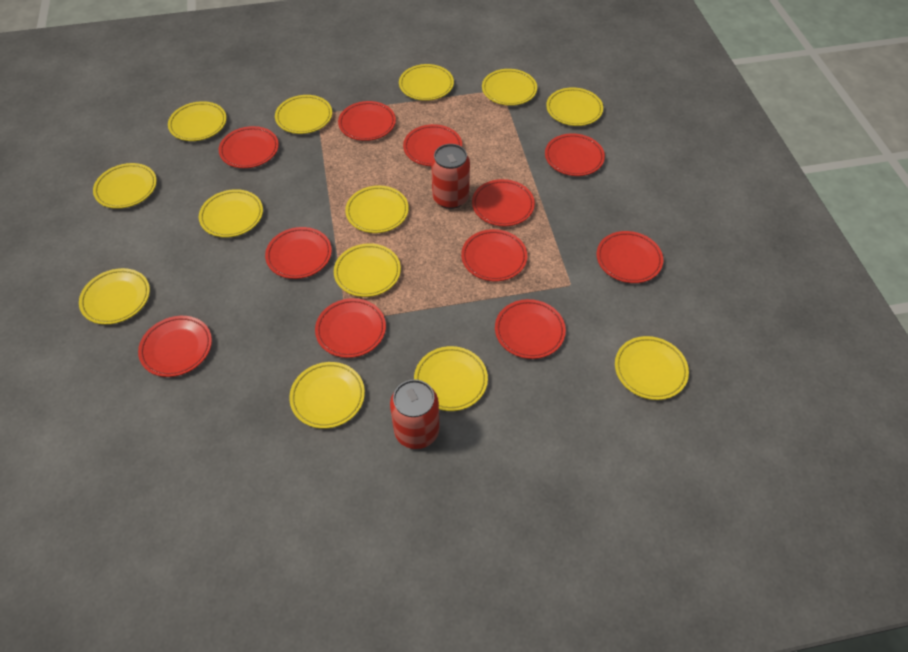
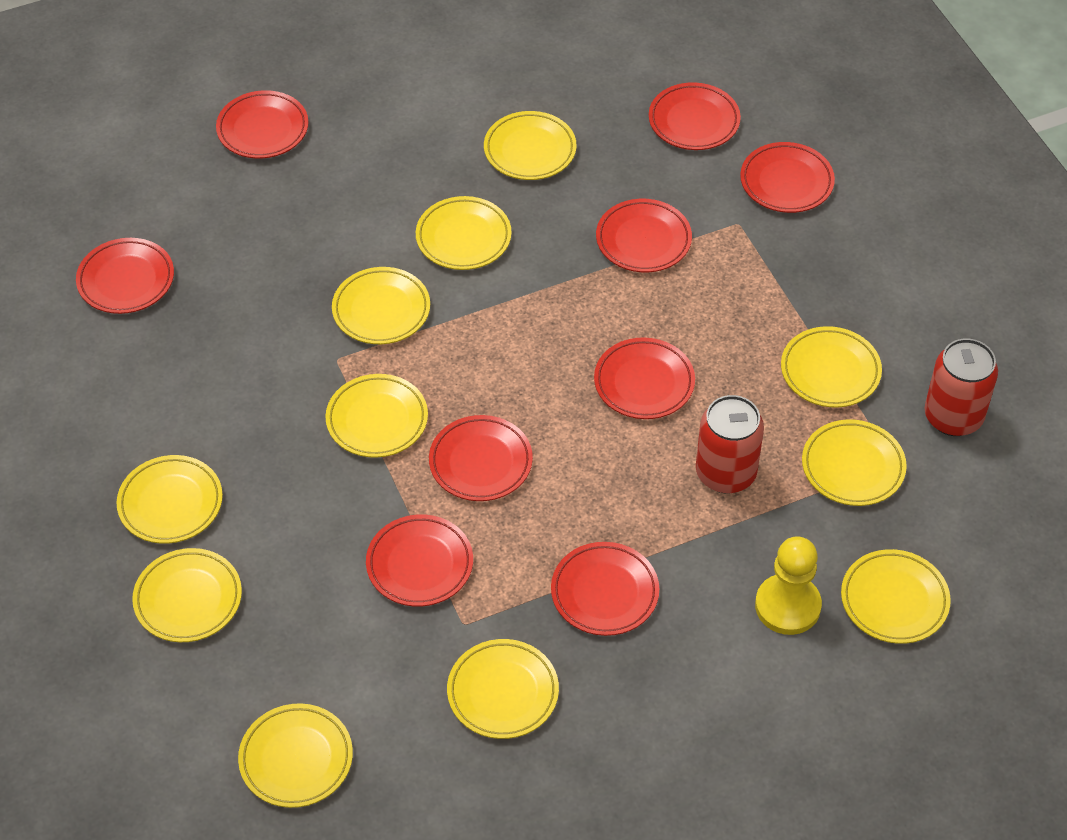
red plate: [138,316,212,377] [219,126,279,168] [265,227,332,279] [315,298,386,358] [338,101,396,141] [403,124,462,166] [461,229,527,281] [472,179,535,226] [495,299,566,359] [545,133,605,176] [597,231,663,283] = 11 -> [76,238,174,314] [216,90,308,159] [366,514,473,607] [429,415,533,501] [551,542,659,636] [594,337,695,419] [596,199,692,272] [649,82,741,150] [740,142,835,213] = 9
yellow pawn: none = 0 -> [755,537,822,635] = 1
yellow plate: [79,268,150,325] [93,163,157,209] [168,101,227,141] [199,189,263,238] [275,95,332,134] [289,362,365,429] [334,243,401,297] [345,185,409,233] [399,64,454,101] [414,346,488,411] [482,69,537,106] [546,87,603,126] [615,336,689,400] = 13 -> [117,455,223,544] [132,548,242,642] [238,703,353,808] [325,374,428,458] [332,267,430,344] [416,196,512,270] [447,639,559,739] [484,111,577,180] [781,326,882,408] [802,419,907,506] [841,549,951,644] = 11

